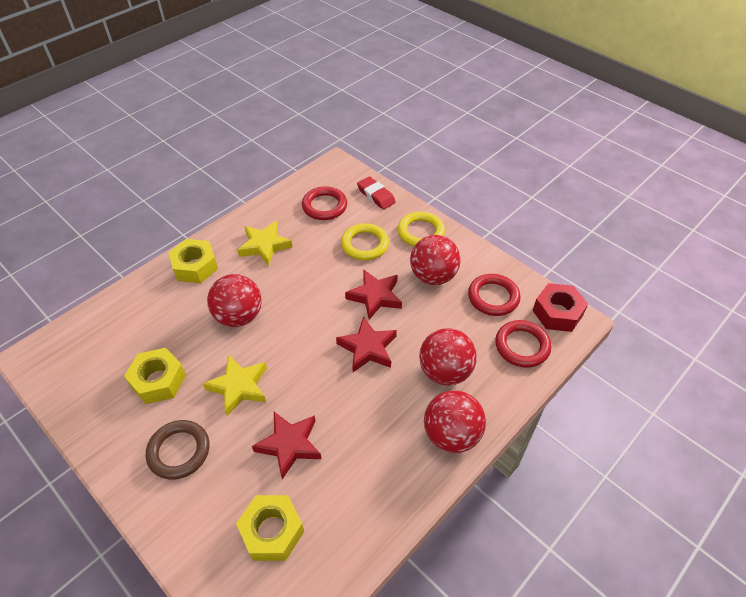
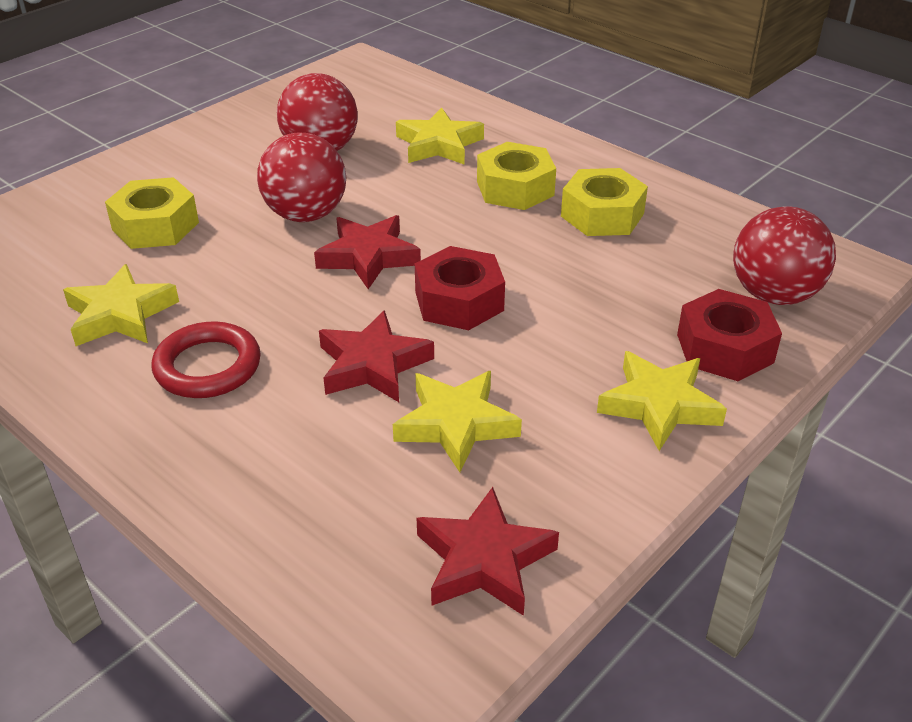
brown ring: [146,420,209,480] = 1 -> none = 0
red ball: [207,274,262,327] [410,235,461,285] [419,328,477,386] [424,390,486,453] = 4 -> [257,133,347,222] [277,73,358,151] [733,206,836,305] = 3
red eraser: [357,176,396,210] = 1 -> none = 0
red nut: [532,283,588,332] = 1 -> [415,246,505,330] [677,289,782,381] = 2
red ring: [302,186,347,220] [468,274,521,316] [495,320,551,368] = 3 -> [151,322,261,398] = 1
yellow ring: [341,223,389,260] [398,211,445,246] = 2 -> none = 0
yellow star: [203,355,267,416] [238,221,292,266] = 2 -> [63,264,179,346] [393,371,522,472] [396,107,484,165] [597,351,727,451] = 4

